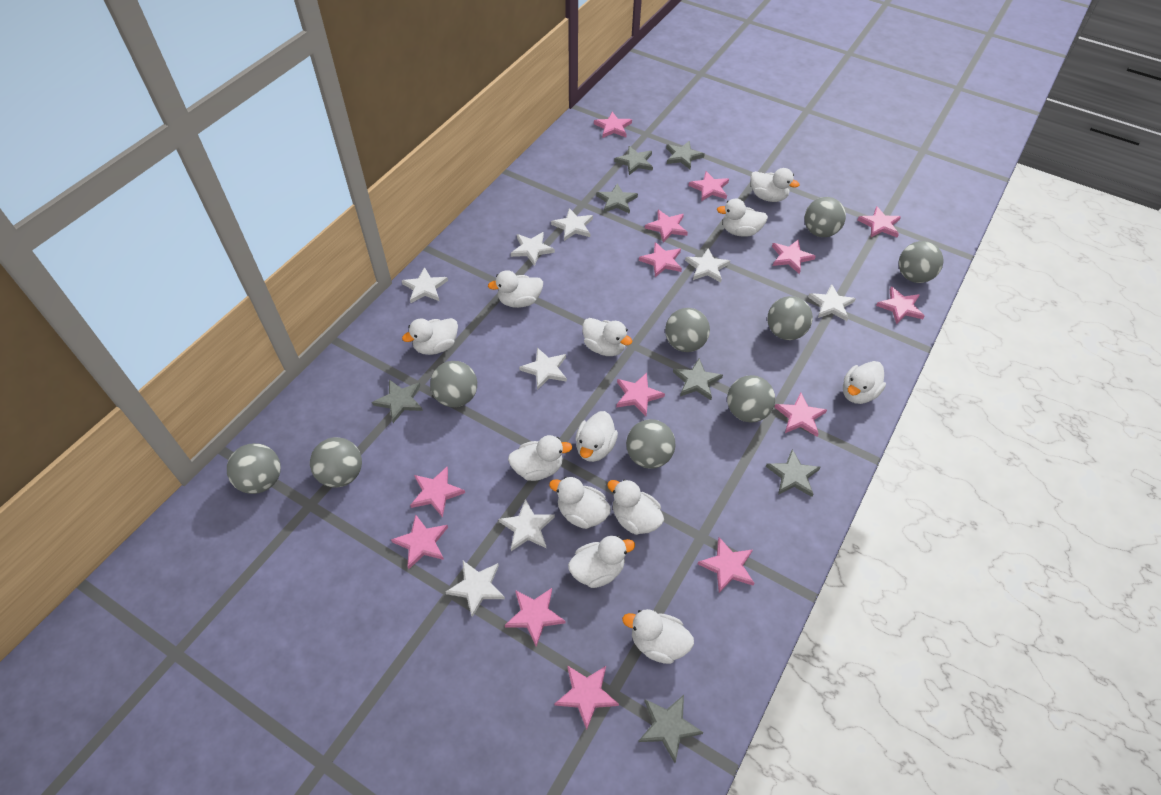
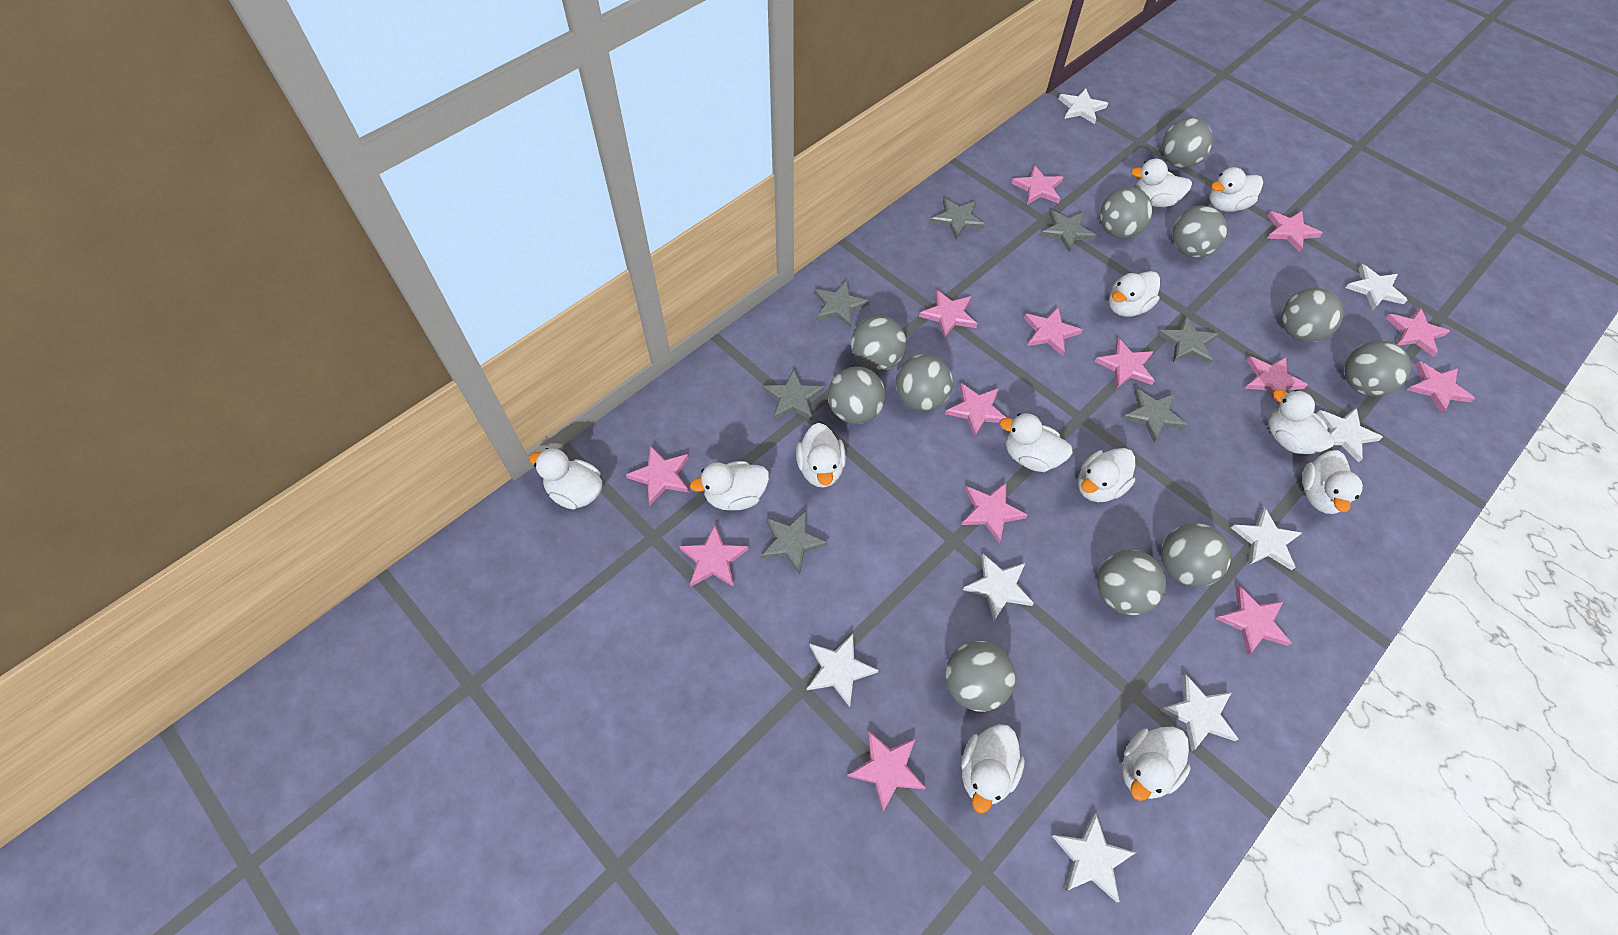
grey ball: [227,443,281,494] [310,437,362,488] [430,361,477,407] [626,419,675,469] [665,308,710,352] [727,375,775,423] [767,296,813,340] [805,197,846,237] [899,241,944,283] = 9 -> [828,366,885,424] [851,315,906,371] [896,354,953,411] [945,641,1016,712] [1097,550,1166,615] [1100,187,1153,239] [1161,523,1231,587] [1162,118,1213,168] [1172,205,1228,258] [1281,288,1344,342] [1344,340,1411,396] = 11

